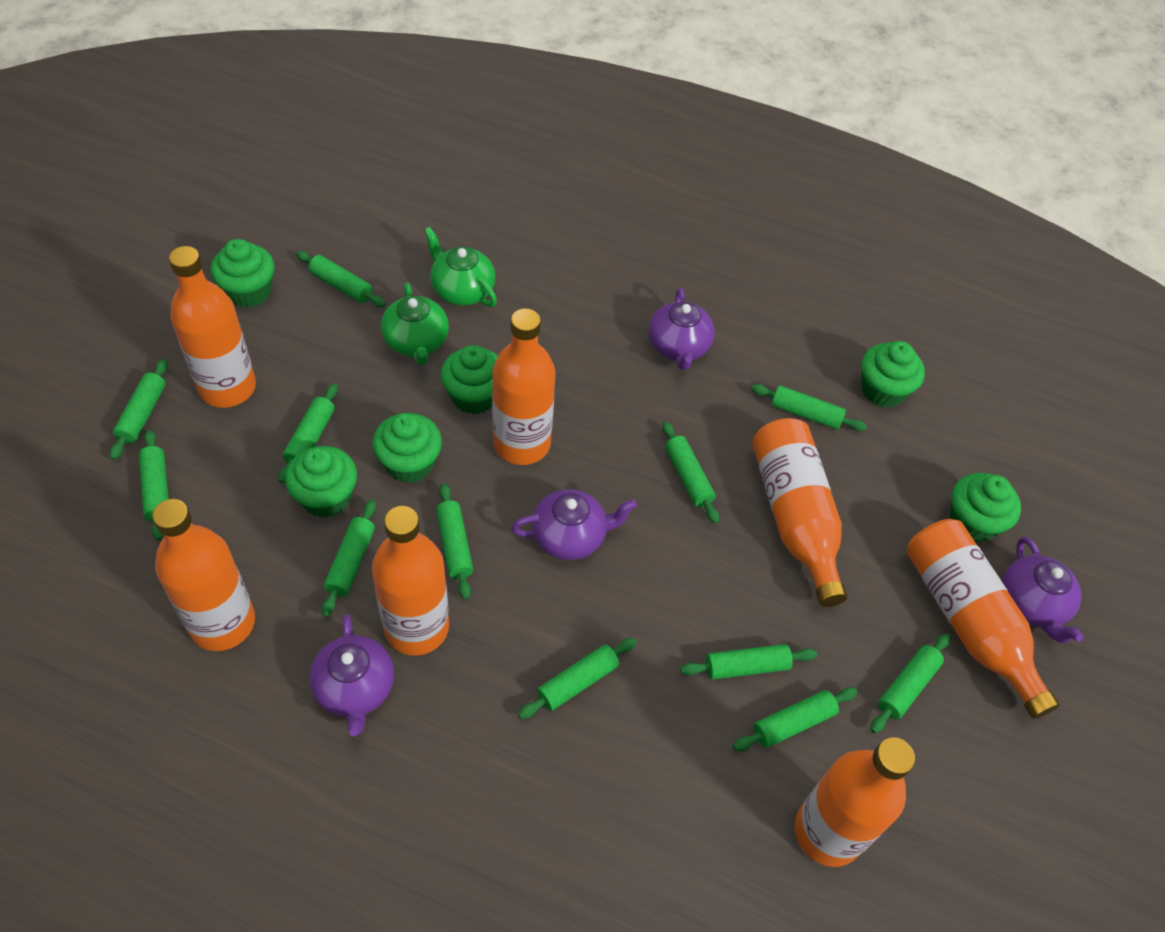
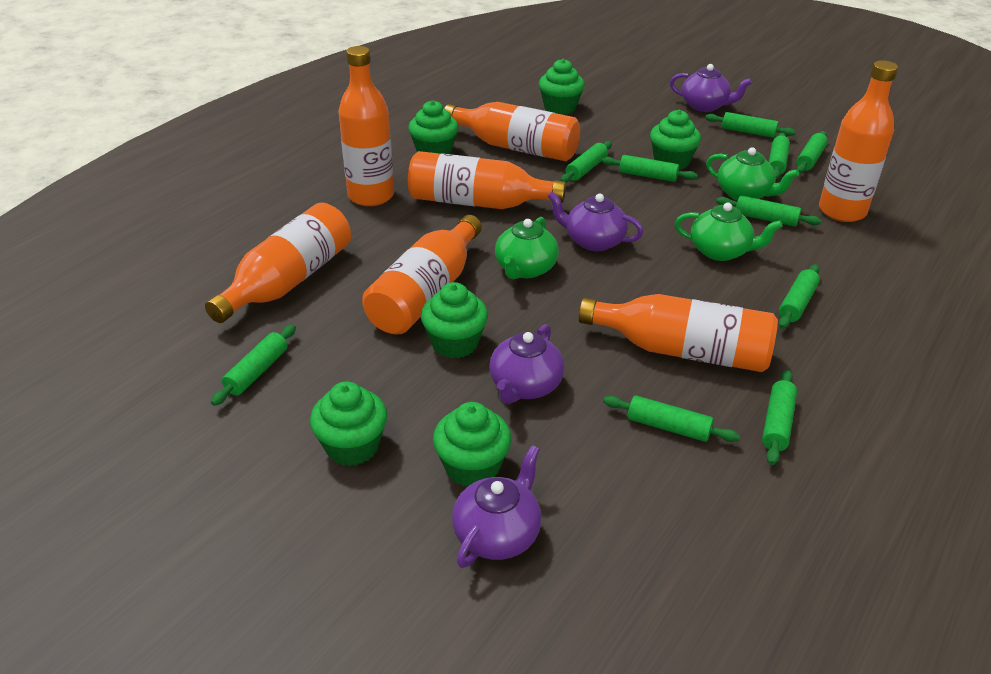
green rolling pin: [110,359,168,460] [139,430,169,540] [278,383,338,483] [296,251,386,307] [321,499,376,617] [436,483,473,599] [518,638,637,719] [662,421,719,524] [680,644,817,680] [733,687,858,751] [751,384,867,431] [870,633,950,733] = 12 -> [211,324,296,406] [561,141,612,183] [602,155,698,182] [603,395,740,442] [705,112,796,138] [716,195,821,227] [762,370,797,465] [769,133,790,179] [778,264,820,329] [796,131,828,173] = 10
green teapot: [381,283,449,365] [424,227,497,307] = 2 -> [495,217,559,279] [675,203,783,261] [706,147,799,201] = 3

